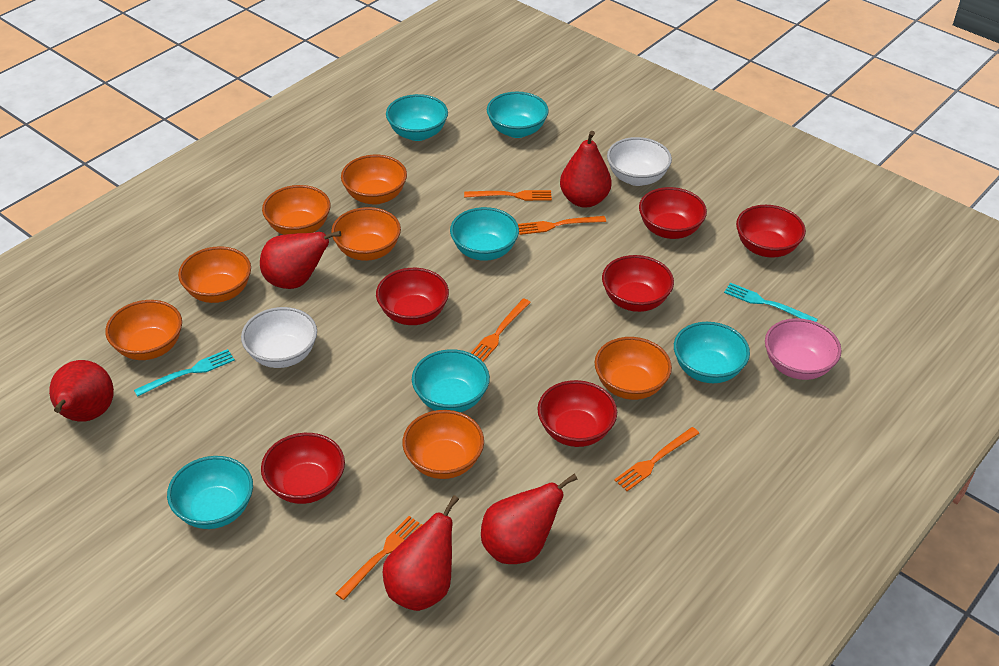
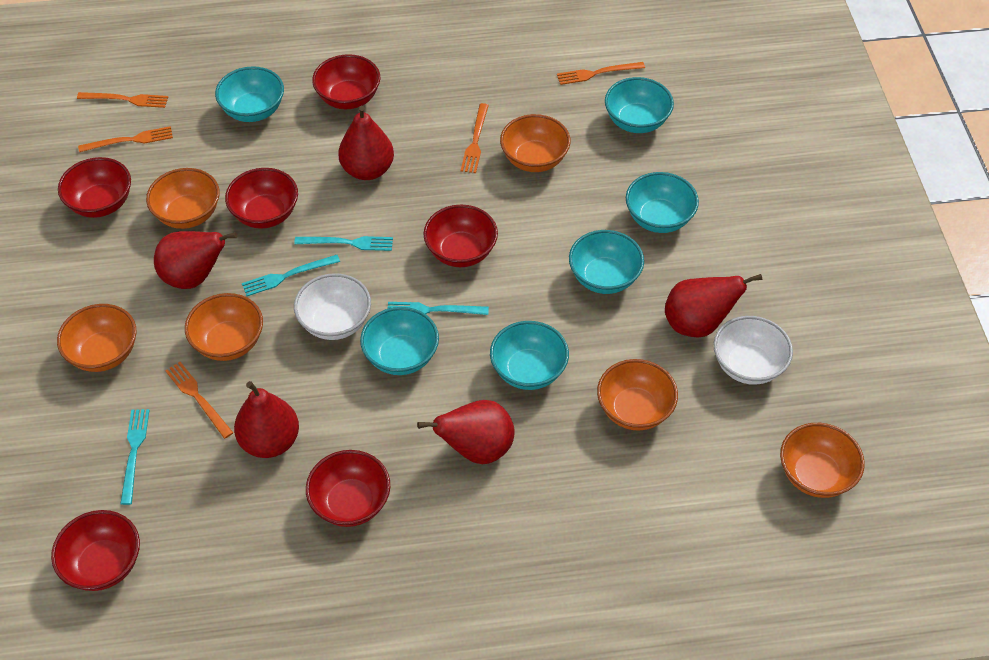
orange bowl: [105,300,182,360] [178,246,251,303] [262,185,331,235] [331,207,401,261] [341,155,407,205] [402,410,484,479] [595,337,672,400] = 7 -> [57,304,136,372] [146,168,220,229] [185,293,263,361] [500,114,571,172] [597,359,678,430] [780,423,865,498] = 6
pink bowl: [765,318,842,380] = 1 -> none = 0
turquoise fork: [134,349,235,397] [724,283,818,322] = 2 -> [120,409,150,505] [242,255,340,296] [294,236,393,251] [388,302,489,315] = 4

